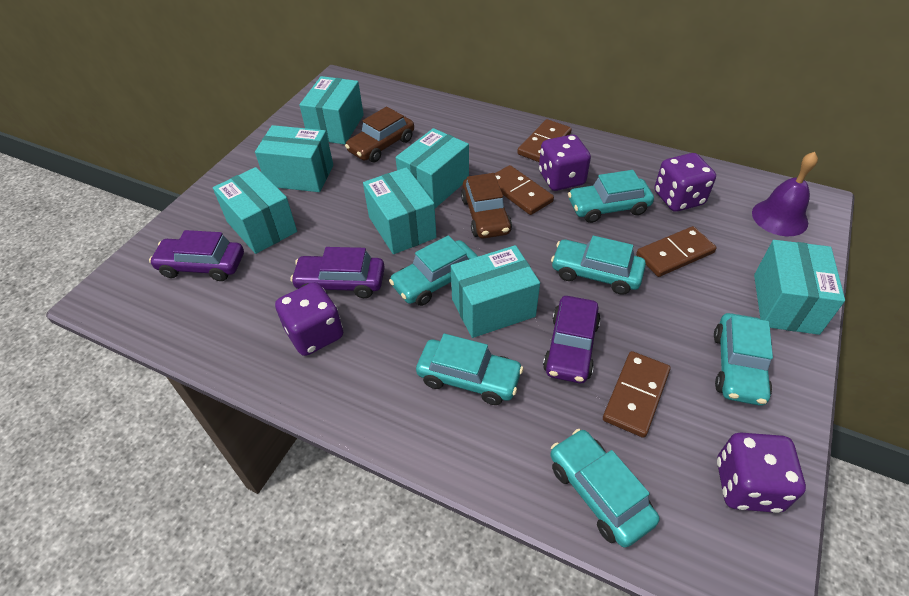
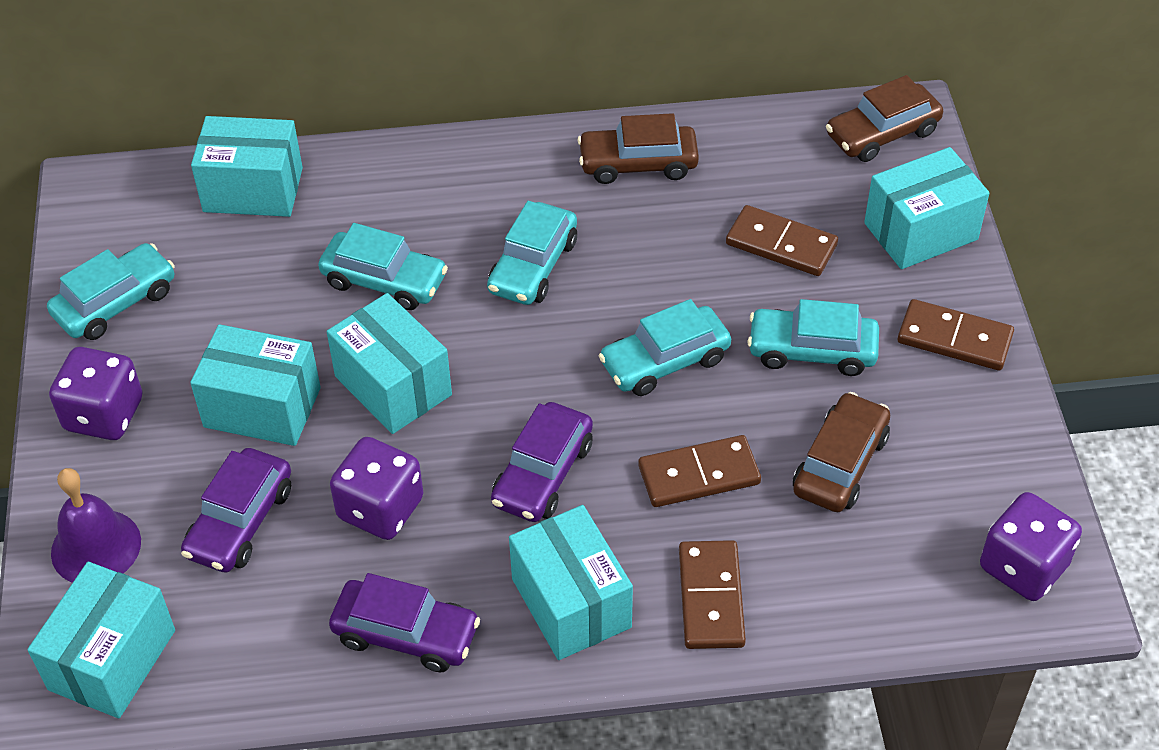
brown car: [345,106,414,162] [461,173,512,239] = 2 -> [577,113,699,184] [793,392,890,512] [826,75,943,162] = 3
purple dice: [275,282,343,356] [539,134,591,191] [655,153,716,212] [717,432,806,513] = 4 -> [49,347,143,440] [330,437,424,540] [980,492,1082,601] = 3
turquoise box: [213,167,297,254] [255,125,333,192] [299,76,364,144] [363,167,437,254] [396,128,469,208] [451,245,540,338] [754,240,845,335] = 7 -> [27,562,175,718] [190,324,321,446] [191,116,303,217] [327,293,452,434] [509,505,633,660] [864,147,989,269] = 6
turquoise car: [389,235,478,306] [416,334,523,405] [550,429,660,547] [551,236,646,295] [568,170,654,223] [714,313,773,406] = 6 -> [47,243,175,340] [318,223,448,310] [487,201,577,305] [598,299,731,396] [747,299,879,376] = 5

